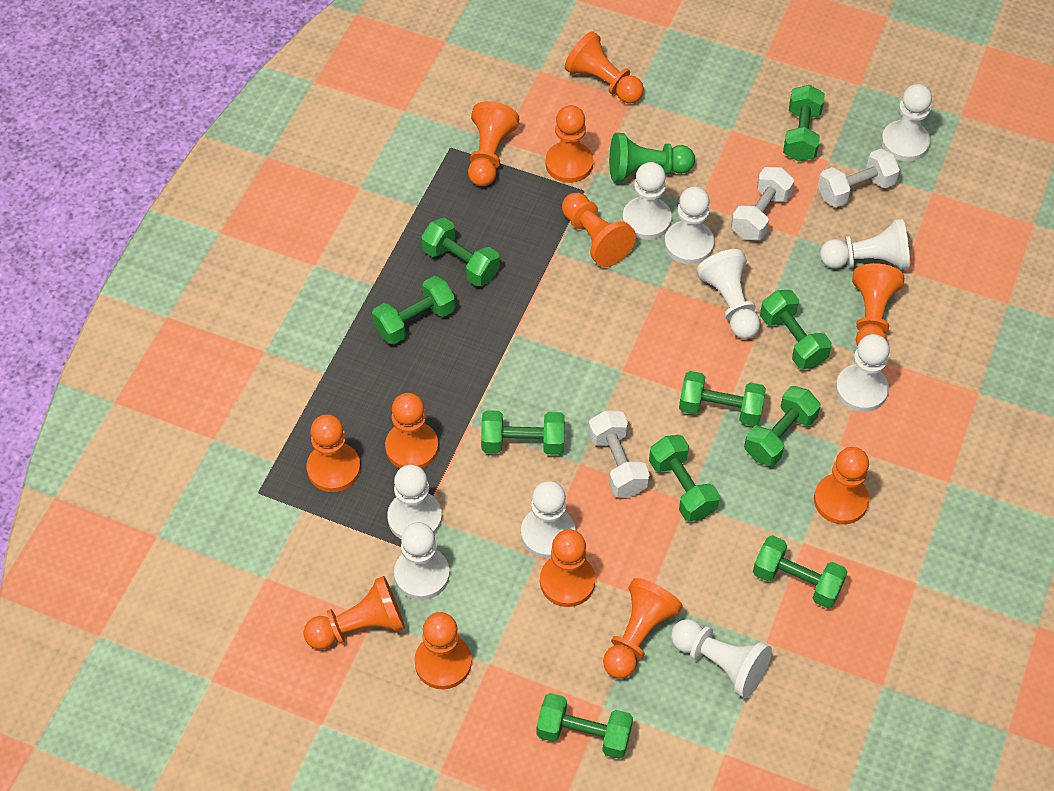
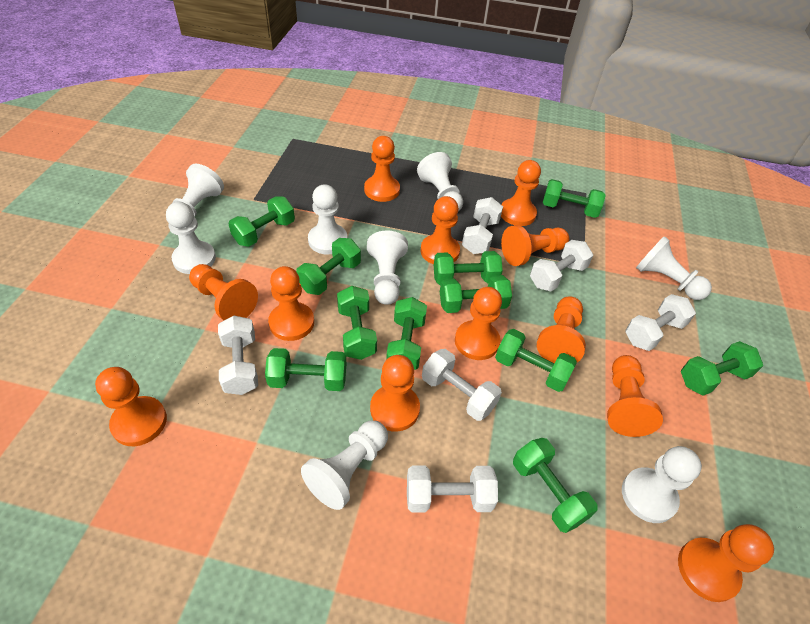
green dumbbell: [372,276,455,345] [421,218,500,287] [481,410,565,455] [536,693,633,759] [649,435,720,521] [679,371,766,426] [744,386,821,466] [753,535,847,608] [760,290,832,369] [783,85,825,162] = 10 -> [228,196,295,247] [265,348,346,391] [296,238,361,295] [337,286,377,360] [386,297,427,370] [434,251,503,285] [440,275,512,313] [495,329,577,392] [513,438,598,533] [543,179,606,218] [681,341,763,396] = 11
green pawn: [609,133,695,182] = 1 -> none = 0
white dumbbell: [588,410,650,497] [731,167,794,241] [818,149,900,207] = 3 -> [218,316,258,395] [407,466,498,513] [422,349,502,421] [462,197,503,254] [530,240,593,291] [625,294,696,351] = 6
white pawn: [387,465,442,539] [394,522,450,600] [521,481,576,559] [622,162,672,240] [664,187,714,264] [671,619,772,698] [696,249,760,339] [820,219,910,269] [836,334,890,412] [881,84,932,161] = 10 -> [166,164,224,223] [166,202,216,274] [301,421,388,510] [308,184,347,254] [367,231,408,305] [417,152,463,210] [622,446,702,523] [636,236,712,300] = 8

